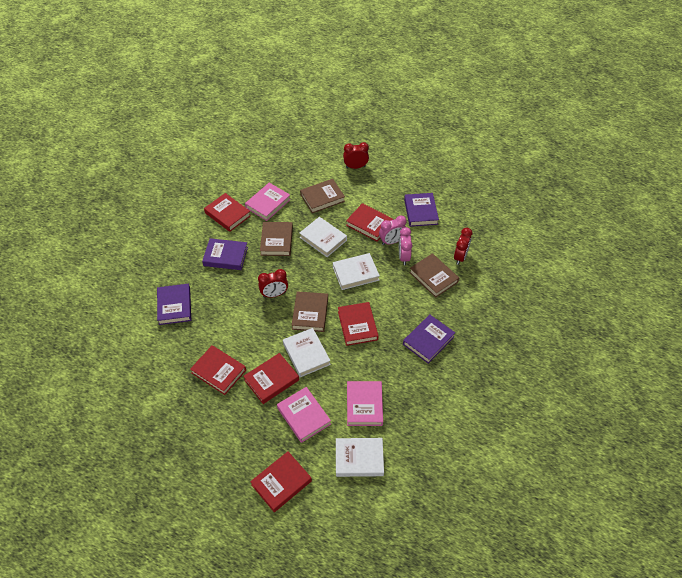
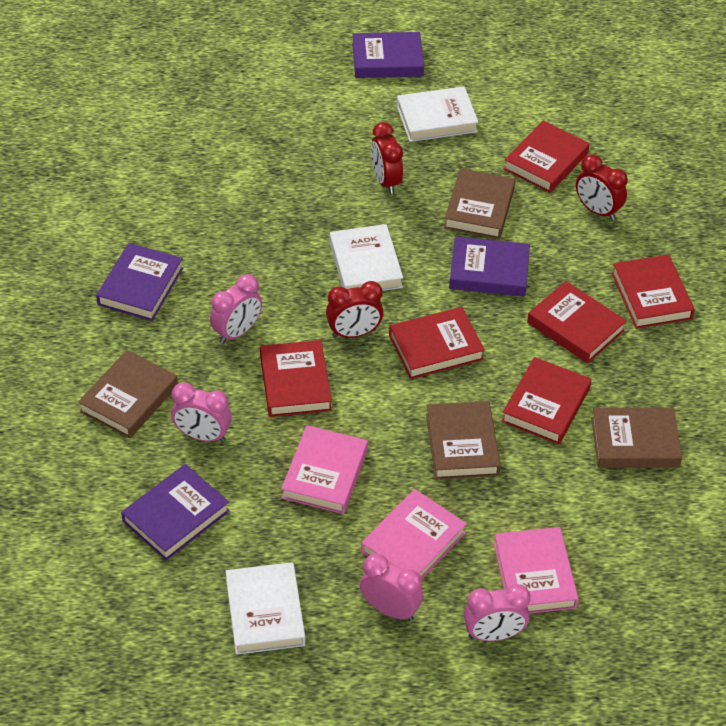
pink clock: [379,216,407,245] [399,227,413,265] = 2 -> [171,382,232,442] [210,274,262,344] [360,553,423,621] [464,584,531,641] = 4
white book: [283,328,331,377] [300,217,347,257] [333,253,380,290] [336,438,384,477] = 4 -> [226,562,305,655] [330,224,403,291] [397,86,479,142] = 3

